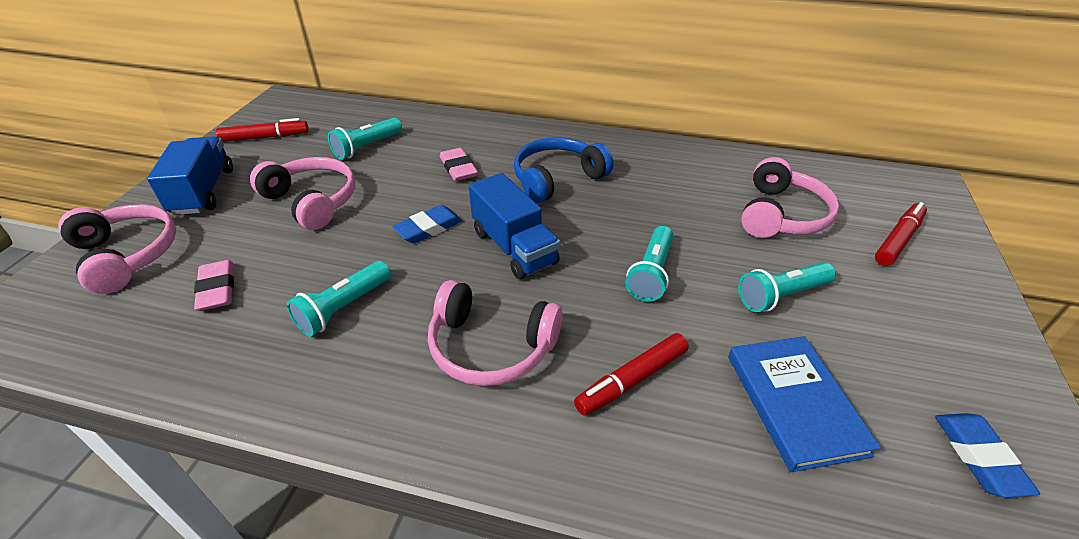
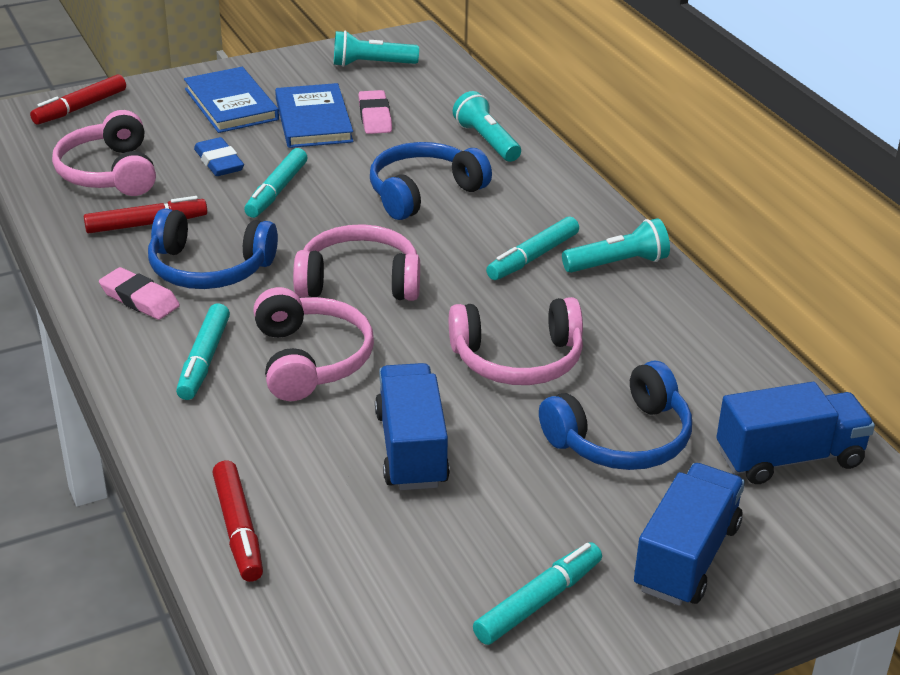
blue book: [728,336,881,472] = 1 -> [184,67,279,133] [275,83,353,148] = 2
blue eraser: [392,205,462,243] [935,413,1040,498] = 2 -> [194,137,244,176] = 1
blue headphones: [514,137,613,203] = 1 -> [148,208,278,289] [370,142,492,220] [539,361,692,470] = 3
blue truck: [147,136,233,215] [469,173,560,279] = 2 -> [375,363,450,490] [634,463,745,606] [717,382,875,484] = 3
turquoise flashlight: [287,261,391,337] [328,118,402,160] [626,226,673,301] [738,262,836,312] = 4 -> [334,30,419,67] [453,91,521,162] [562,218,670,273] = 3
turquoise marker: none = 0 -> [176,303,230,400] [244,148,308,218] [473,542,602,645] [486,216,579,280] = 4

